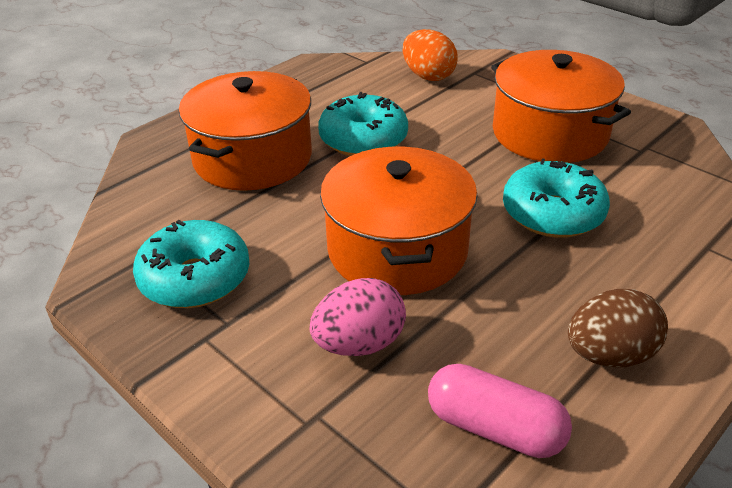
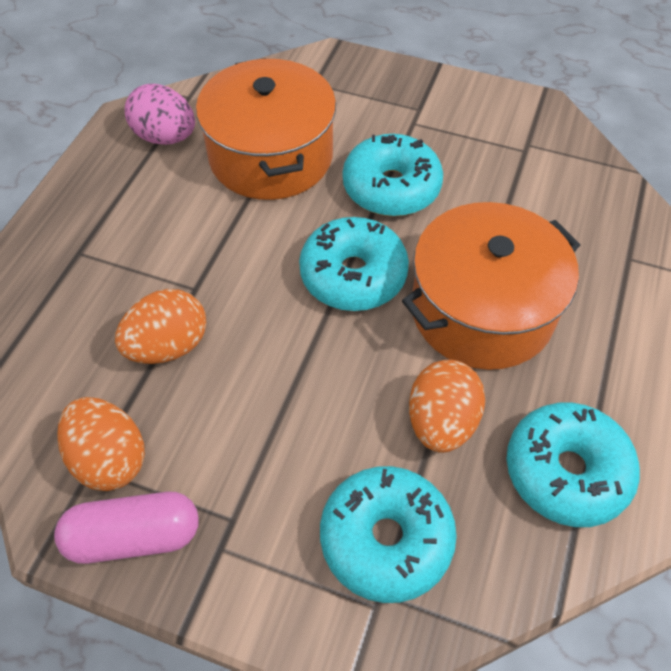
brown egg: [568,289,668,367] = 1 -> none = 0
orange egg: [403,29,458,81] = 1 -> [57,397,145,491] [115,289,206,364] [409,360,485,452] = 3
orange pot: [179,71,312,191] [320,147,478,295] [491,50,631,163] = 3 -> [196,58,336,200] [402,202,580,370] = 2
turquoise donut: [133,220,249,308] [318,92,408,156] [503,158,610,238] = 3 -> [299,217,409,311] [320,466,457,603] [343,134,443,216] [507,402,640,527] = 4

